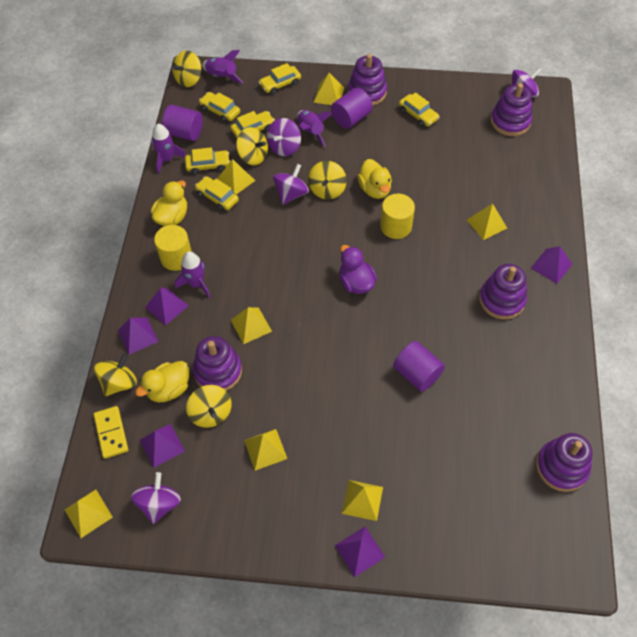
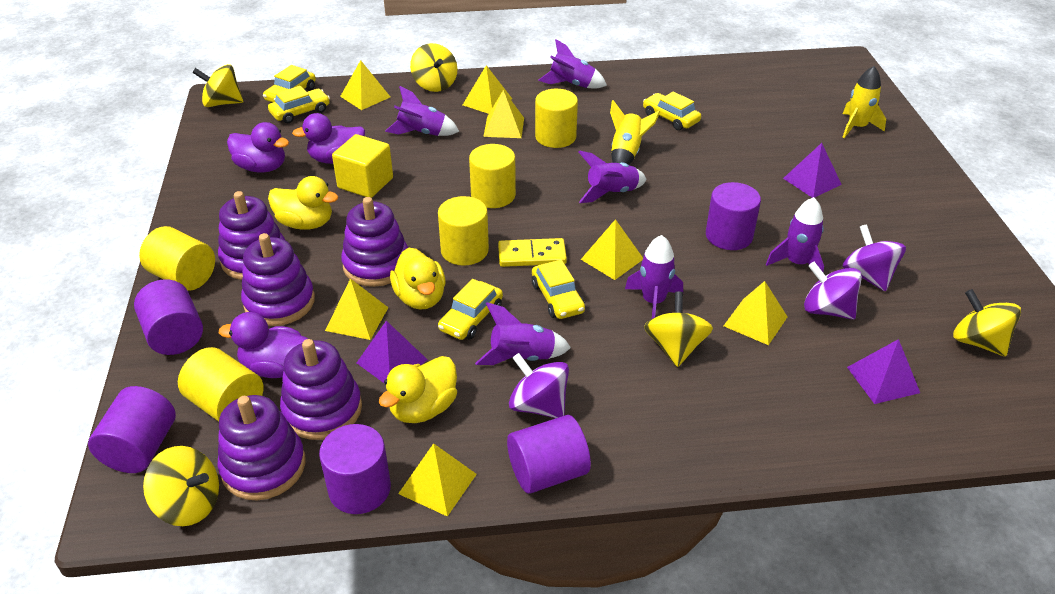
purple cylinder: [162,105,203,141] [331,87,373,129] [393,341,445,392] = 3 -> [88,386,176,473] [134,279,203,355] [319,424,391,514] [507,415,591,494] [706,182,761,250] = 5
purple duck: [339,245,377,294] = 1 -> [219,312,308,378] [227,122,289,173] [292,113,365,164] = 3
purple pyramid: [118,317,159,355] [140,424,185,468] [145,288,189,325] [335,527,385,577] [531,246,572,284] = 5 -> [357,321,428,384] [783,143,842,198] [847,339,920,404] = 3
purple rocket: [152,124,186,174] [175,251,210,298] [202,50,243,84] [297,110,332,147] = 4 -> [385,86,460,136] [475,302,571,365] [538,39,607,88] [579,151,647,203] [625,235,683,319] [766,197,824,272] = 6
purple spinning top: [131,472,181,524] [267,118,301,156] [273,164,309,205] [512,68,542,97] = 4 -> [509,353,569,418] [804,262,862,320] [842,224,906,291] = 3
yellow car: [185,147,230,174] [195,176,239,211] [199,92,240,122] [231,111,275,138] [259,63,301,94] [399,92,439,127] = 6 -> [263,65,316,103] [268,86,330,123] [438,279,503,340] [532,260,585,319] [643,92,701,130] = 5
yellow cube: none = 0 -> [332,134,393,198] = 1
yellow cylinder: [154,225,192,271] [380,194,415,239] = 2 -> [139,226,215,291] [178,347,264,422] [438,196,489,266] [469,144,516,208] [535,89,578,148] = 5
yellow rocket: none = 0 -> [610,100,660,165] [842,66,886,138] = 2

